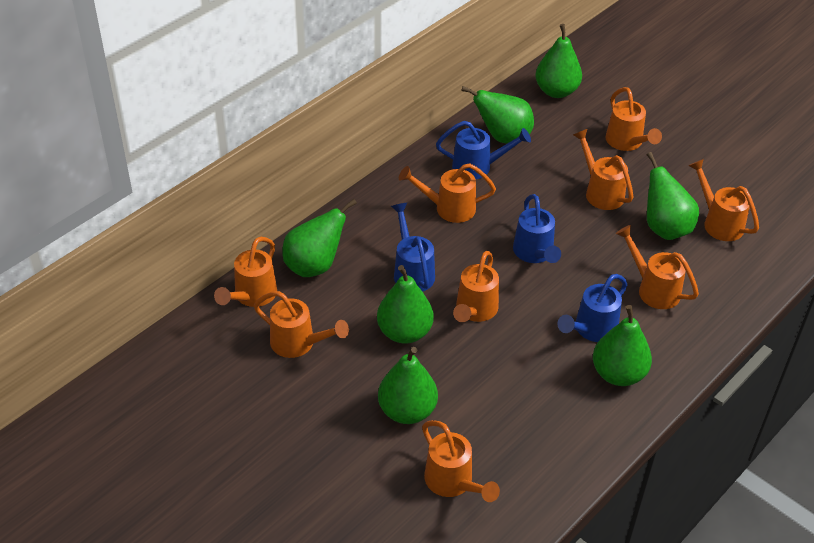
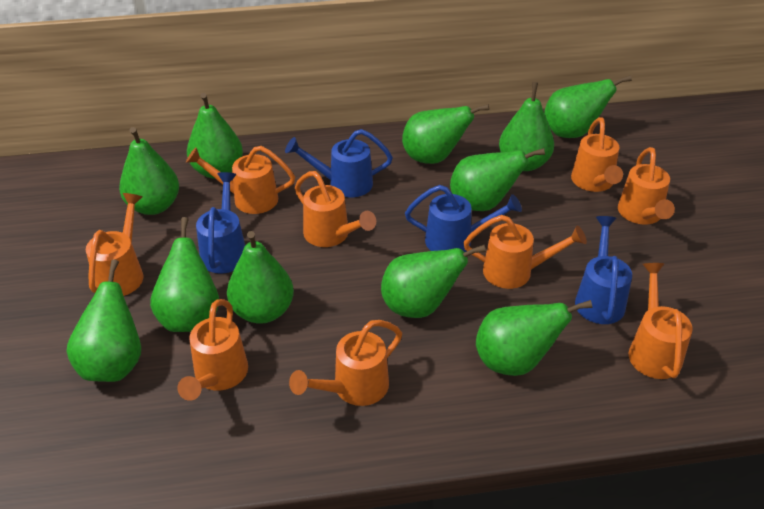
green pear: [282,199,357,277] [377,265,433,344] [378,347,438,424] [461,86,534,143] [536,24,582,98] [593,305,652,386] [647,152,699,240] = 7 -> [66,259,141,382] [119,127,179,215] [150,217,219,332] [187,93,243,179] [227,231,294,324] [381,245,486,318] [402,104,489,164] [450,148,545,211] [476,300,592,376] [499,82,554,171] [544,75,632,138] = 11

